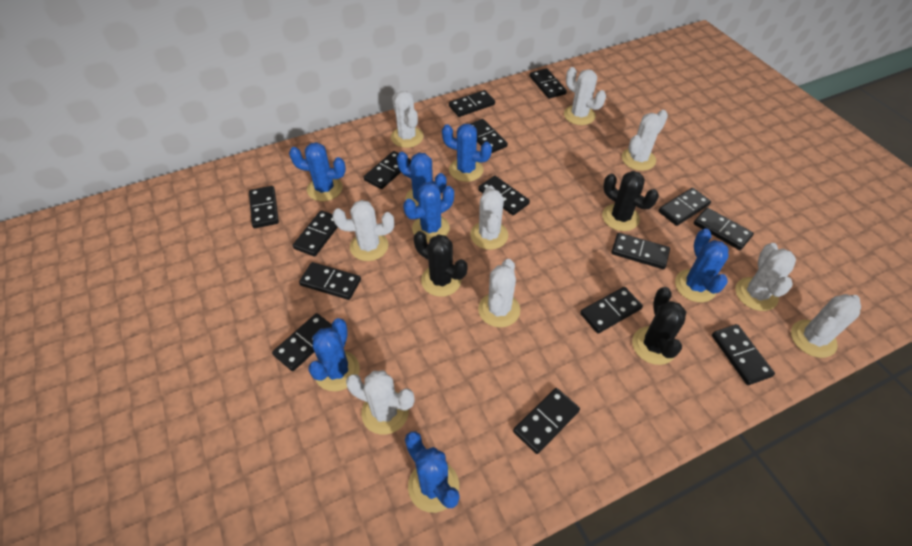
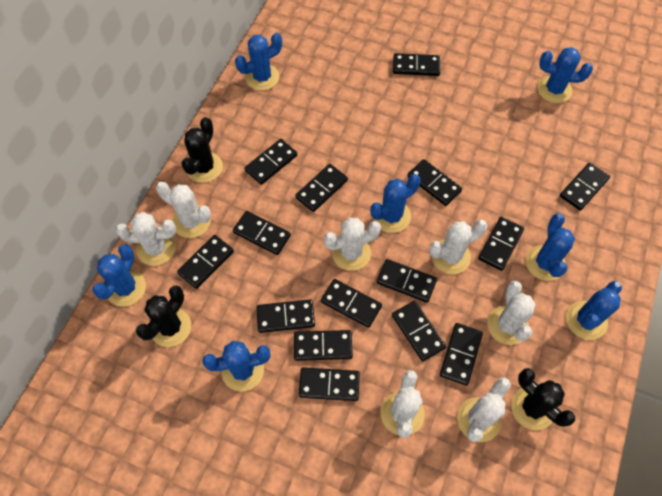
white cactus: [332,200,394,261] [346,370,415,435] [391,91,424,148] [470,186,508,250] [478,259,520,327] [564,67,606,125] [622,110,668,171] [736,243,796,311] [791,294,861,358] = 9 -> [116,212,176,266] [156,182,211,238] [324,218,381,271] [381,370,425,438] [429,220,488,274] [457,377,511,442] [487,281,536,345] = 7

